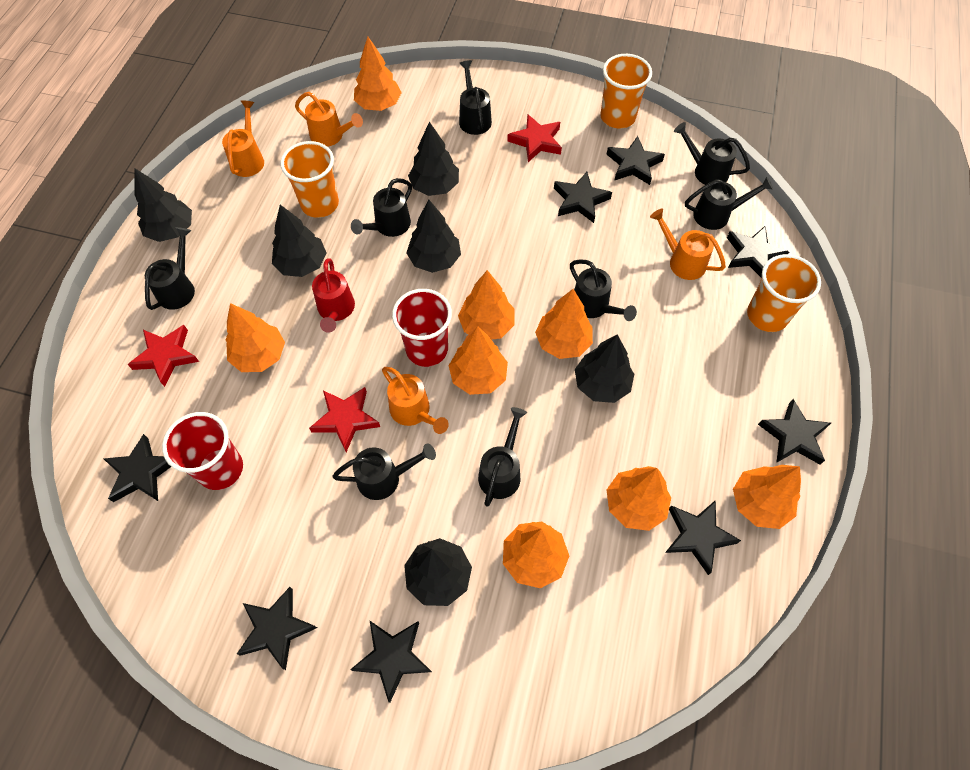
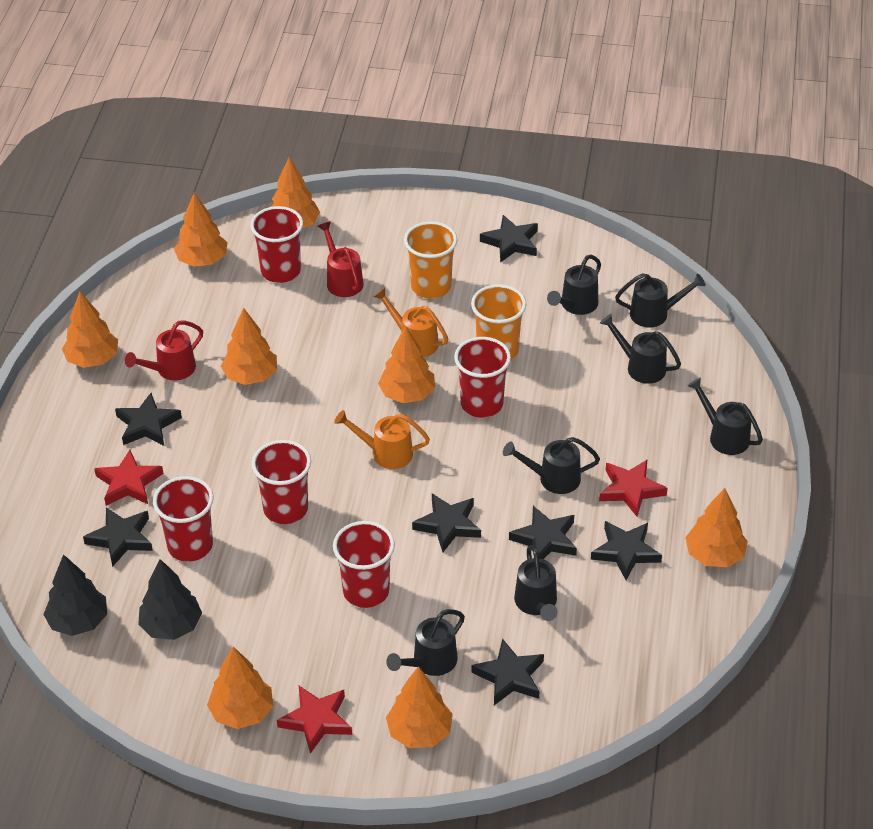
black star: [104,434,171,502] [237,587,317,670] [350,621,432,703] [554,172,612,223] [607,136,665,185] [665,500,741,575] [727,226,789,278] [758,399,831,465] = 8 -> [83,507,153,567] [115,393,182,446] [412,494,481,552] [471,638,544,705] [480,215,538,263] [509,506,577,559] [591,521,662,580] = 7
black tree: [134,168,192,242] [272,205,327,277] [404,538,472,606] [407,200,461,273] [408,122,459,196] [575,334,634,403] = 6 -> [43,554,107,636] [138,559,202,640] = 2
black watering can: [145,227,195,310] [332,444,436,500] [351,178,412,237] [459,60,492,135] [478,407,527,507] [570,259,637,321] [674,122,750,185] [685,177,773,230] = 8 -> [386,609,465,676] [503,437,600,494] [514,545,557,621] [547,255,601,315] [600,314,681,384] [615,273,705,327] [687,378,763,455] = 7
orange cup: [280,141,339,218] [600,54,652,129] [747,254,821,332] = 3 -> [404,221,457,299] [471,284,526,360] = 2
orange watering can: [222,100,264,177] [295,92,363,147] [382,367,449,434] [650,209,726,280] = 4 -> [335,410,430,469] [373,288,448,357] = 2
red cup: [162,412,243,490] [392,289,452,367] = 2 -> [153,476,214,562] [250,206,303,283] [252,440,311,524] [333,521,395,608] [454,337,511,418] = 5
red watering can: [312,258,355,333] = 1 -> [125,321,203,380] [318,221,364,297] = 2

